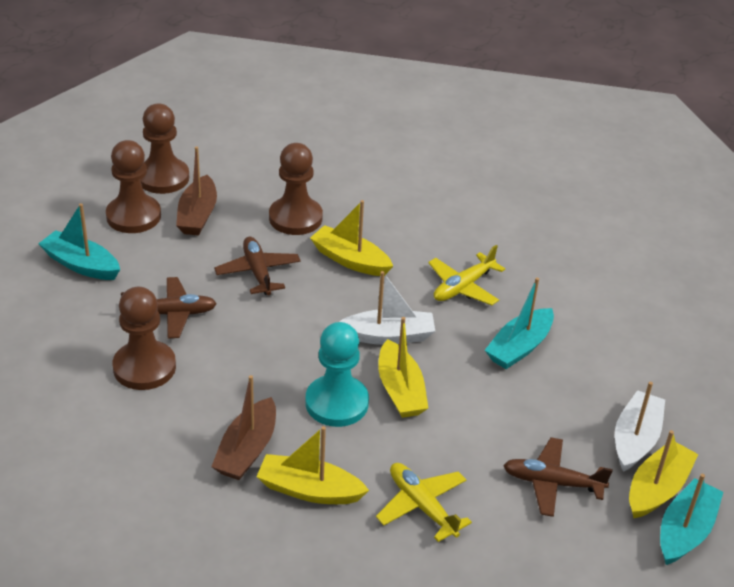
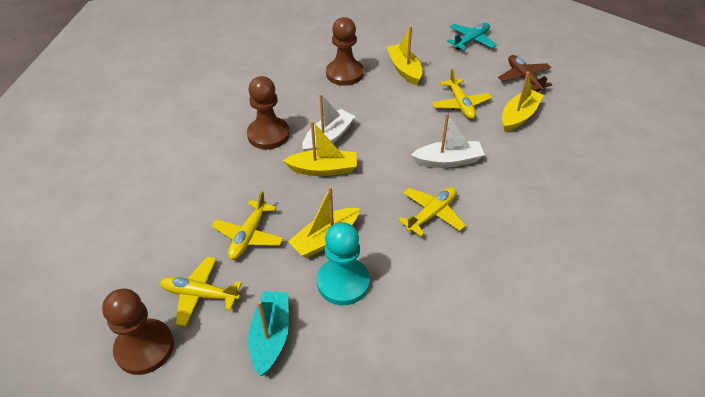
brown boat: [176,146,217,236] [211,375,276,480] = 2 -> none = 0
brown pawn: [106,140,161,233] [113,287,176,390] [140,104,189,194] [269,143,323,235] = 4 -> [102,289,174,375] [247,76,290,149] [326,17,364,86] = 3
brown plane: [121,277,217,339] [214,237,301,295] [503,437,613,517] = 3 -> [498,55,552,92] = 1
turquoise boat: [38,203,120,280] [485,277,554,369] [660,474,723,565] = 3 -> [248,291,289,376] = 1
turquoise plane: none = 0 -> [447,23,497,50] = 1
yellow plane: [376,463,472,542] [428,245,505,305] = 2 -> [160,257,242,326] [212,191,284,260] [398,187,466,236] [432,69,492,119] = 4

